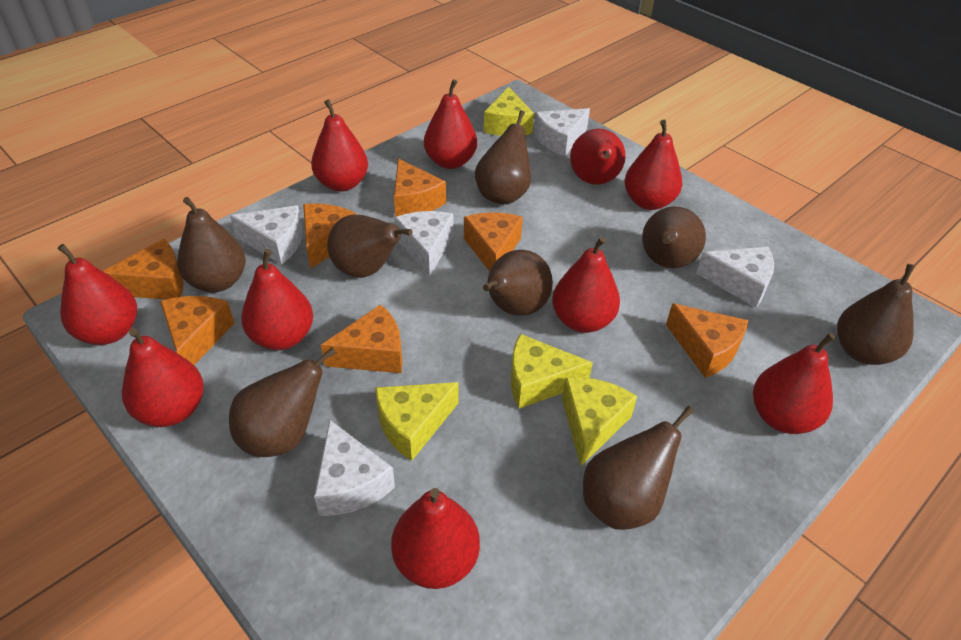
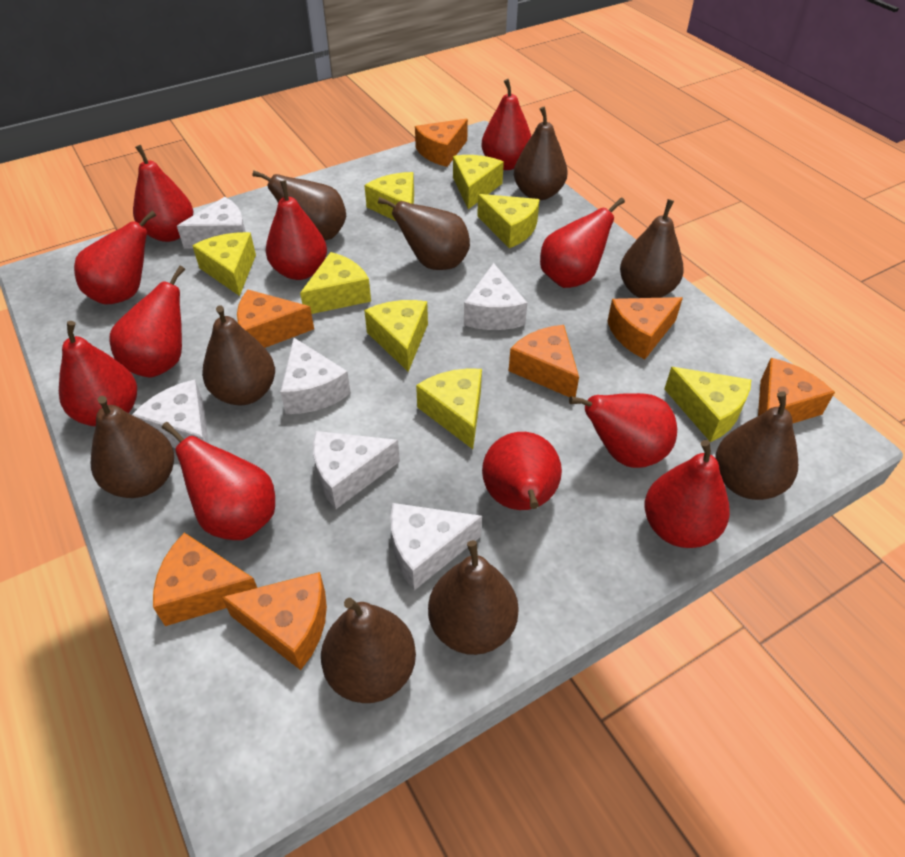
brown pear: [177,197,246,292] [229,347,336,457] [327,214,412,278] [475,110,531,204] [483,250,553,316] [583,406,694,530] [642,206,706,268] [837,264,915,365] = 8 -> [91,396,174,498] [202,305,275,405] [253,170,346,240] [321,598,416,703] [378,197,470,270] [428,540,519,655] [514,107,568,200] [620,199,684,298] [715,391,798,500] = 9
red pear: [58,244,137,345] [122,328,204,427] [241,249,313,350] [311,99,368,192] [391,488,480,589] [424,79,477,169] [552,237,620,333] [570,129,626,185] [625,120,682,210] [753,333,836,434] = 10 -> [59,321,137,426] [74,210,157,305] [109,266,185,378] [133,145,194,242] [162,422,275,540] [266,180,327,280] [482,79,531,170] [482,432,562,510] [540,197,625,288] [569,393,677,468] [644,440,730,548] = 11
white cheese: [230,205,303,265] [314,420,395,516] [394,211,453,277] [534,108,590,156] [696,247,774,308] = 5 -> [132,380,209,448] [177,197,246,249] [280,338,351,414] [313,431,400,509] [391,503,482,590] [464,263,527,330] = 6
yellow cheese: [375,382,458,461] [484,87,534,136] [511,334,593,409] [562,377,637,466] = 4 -> [192,232,256,296] [300,252,371,314] [364,172,414,221] [364,300,428,372] [416,368,482,449] [453,155,504,209] [477,194,540,248] [664,367,751,442] = 8

